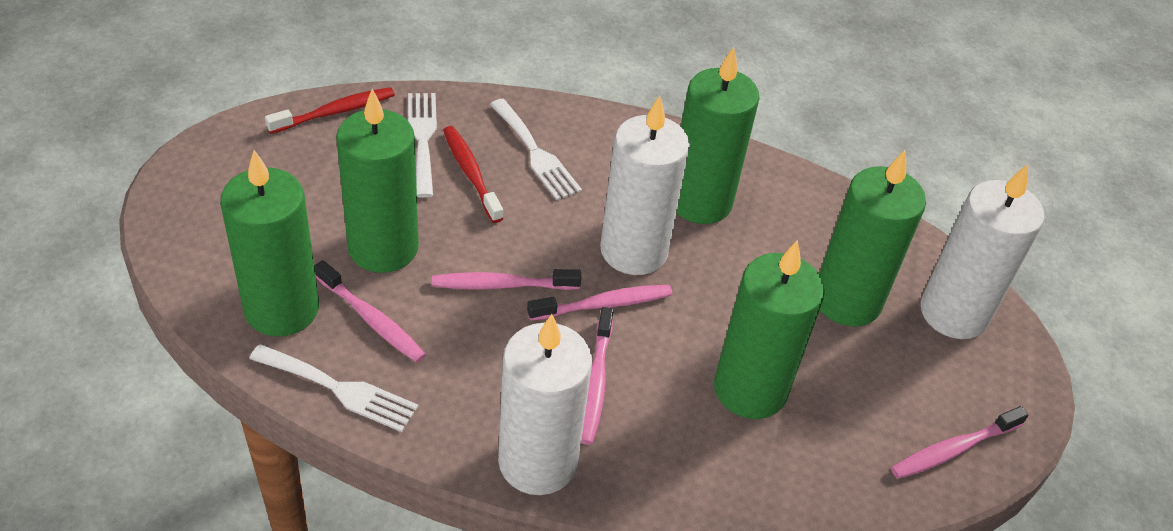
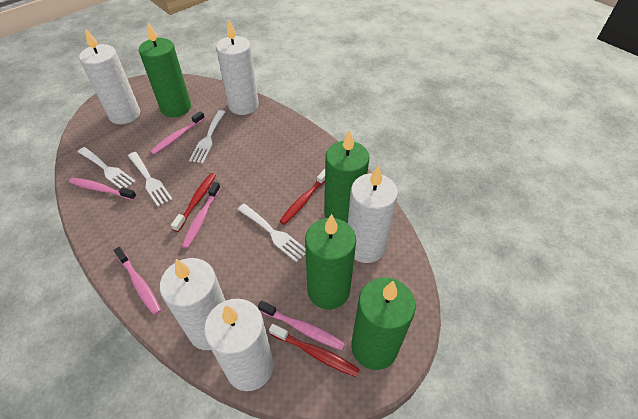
green candle: [220,150,319,337] [336,89,419,273] [676,47,760,224] [714,240,825,419] [819,150,926,327] = 5 -> [139,22,191,117] [305,214,356,309] [325,129,369,224] [351,277,416,370] = 4
red toothbrush: [265,87,395,134] [443,126,503,223] = 2 -> [171,173,216,232] [269,324,360,377] [279,169,325,225] = 3
white candle: [498,314,592,495] [600,95,690,275] [920,164,1045,339] = 3 -> [79,28,140,124] [160,258,225,350] [204,299,274,391] [216,21,259,115] [348,165,398,263] = 5
white fork: [249,344,418,432] [408,93,437,198] [490,99,582,200] = 3 -> [78,147,136,189] [128,152,173,207] [189,110,225,163] [237,204,306,263] = 4

